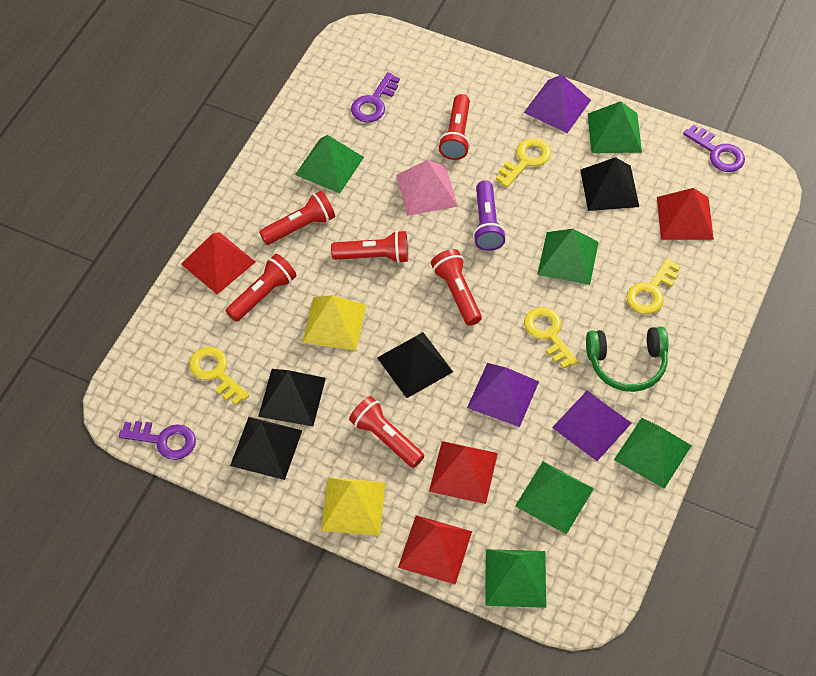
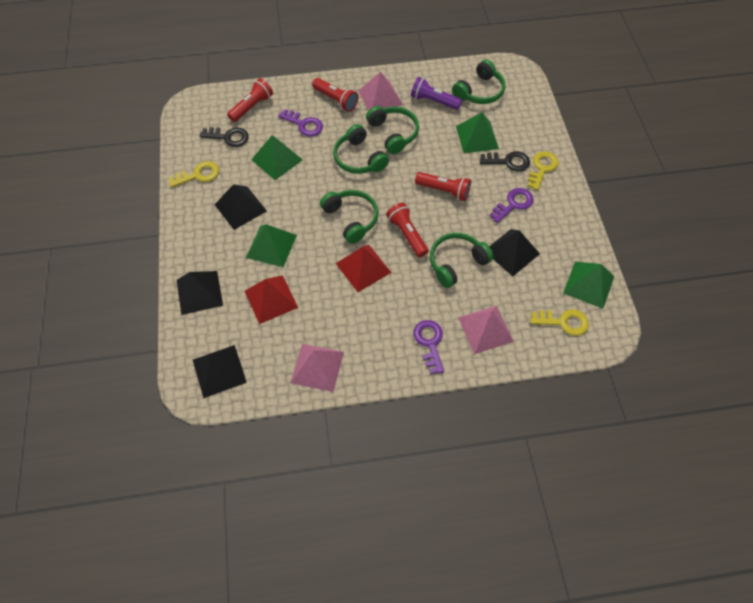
black key: none = 0 -> [200,127,249,147] [480,151,530,172] = 2
green headphones: [586,326,669,392] = 1 -> [320,190,379,244] [333,124,389,174] [366,106,419,154] [430,232,494,288] [452,59,505,104] = 5
green pyramid: [295,135,364,193] [485,549,546,608] [515,462,594,534] [537,229,599,285] [588,101,642,153] [614,418,692,489] = 6 -> [246,224,297,267] [251,135,302,180] [456,112,499,153] [563,262,614,309] = 4
pink pyramid: [396,160,458,216] = 1 -> [291,344,344,392] [358,72,403,110] [458,306,514,354] = 3
purple pyramid: [467,363,539,427] [524,74,591,133] [552,391,632,461] = 3 -> none = 0
red flashlight: [226,254,296,322] [259,191,335,245] [331,230,408,264] [349,396,424,468] [431,249,482,326] [439,94,470,160] = 6 -> [227,78,273,122] [312,78,358,112] [386,203,428,257] [415,172,471,201] = 4
red pyramid: [181,232,255,294] [398,515,472,585] [429,441,498,504] [657,188,714,240] = 4 -> [245,275,298,324] [336,245,392,292] = 2
yellow key: [189,347,249,405] [496,138,551,188] [524,307,578,369] [626,258,681,314] = 4 -> [169,161,219,187] [528,151,559,190] [530,310,589,336] = 3
yellow pyramid: [302,295,366,351] [321,478,386,536] = 2 -> none = 0

